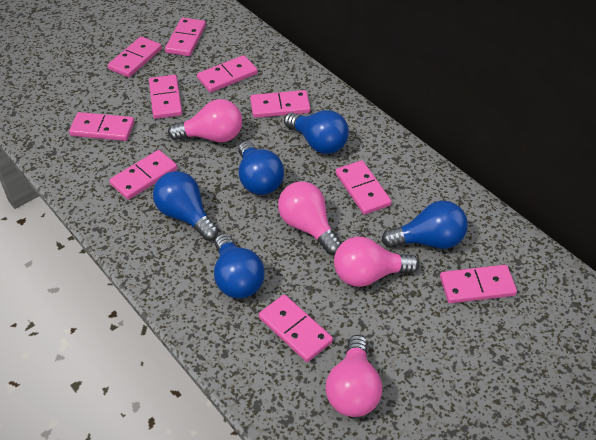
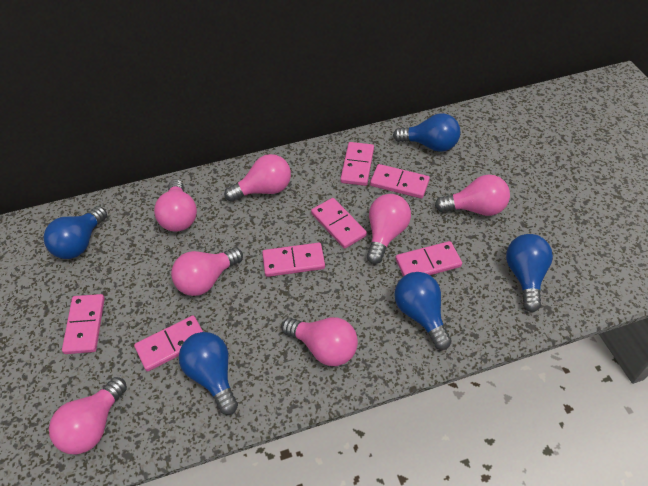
pink domino: [69,112,134,141] [108,36,162,77] [109,150,177,200] [149,75,182,119] [165,18,206,56] [197,55,258,92] [250,90,310,118] [259,295,333,362] [336,160,392,215] [440,265,517,303] = 10 -> [62,294,105,354] [134,316,203,372] [262,243,325,277] [311,198,367,249] [340,142,374,186] [370,164,430,199] [395,241,462,276] = 7
pink light bulb: [168,99,242,142] [278,181,342,254] [326,335,382,417] [334,237,419,287] = 4 -> [49,377,127,454] [154,179,197,232] [171,247,243,296] [224,154,291,202] [282,317,358,366] [367,194,411,264] [435,174,510,216] = 7

